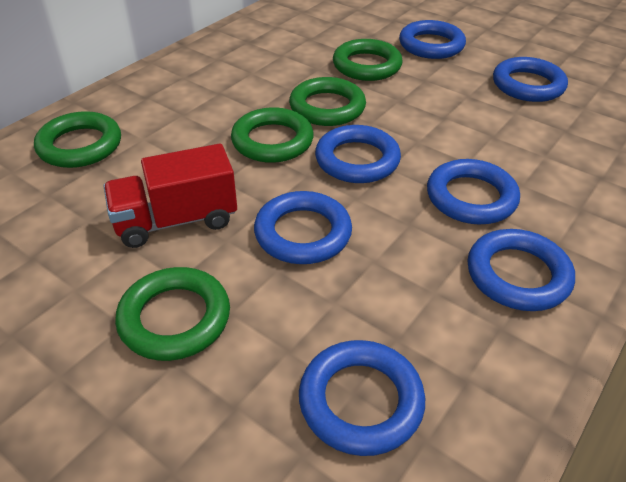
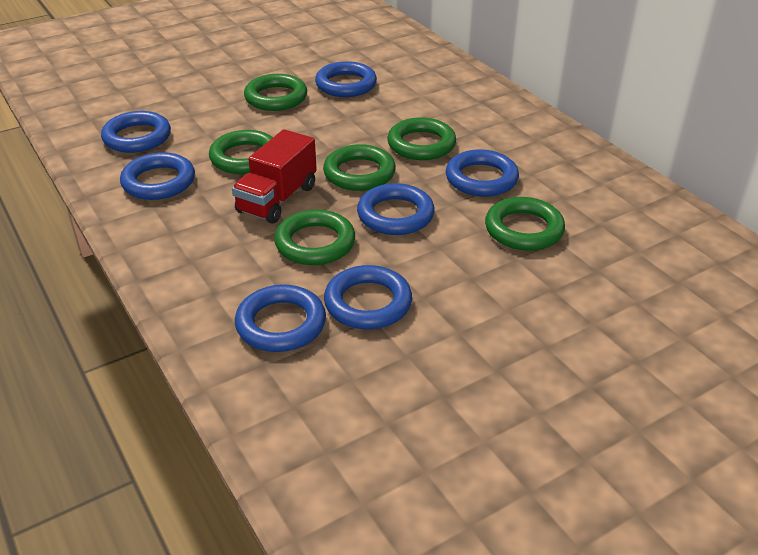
green ring: [34,111,121,168] [115,267,230,361] [231,107,314,163] [289,77,366,126] [333,39,403,81] = 5 -> [209,130,273,174] [244,74,307,111] [274,210,355,265] [323,144,396,191] [387,117,456,160] [485,197,565,251] = 6

